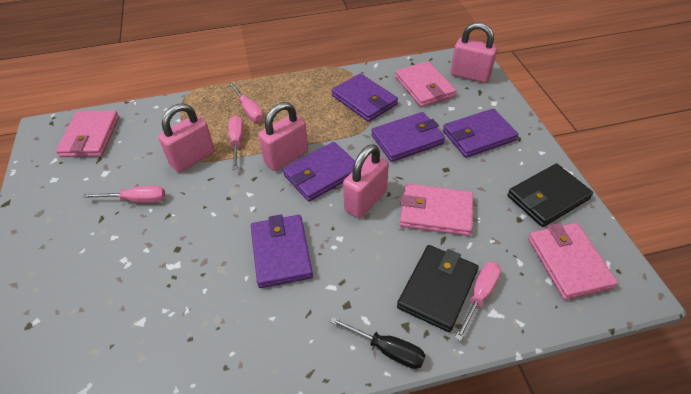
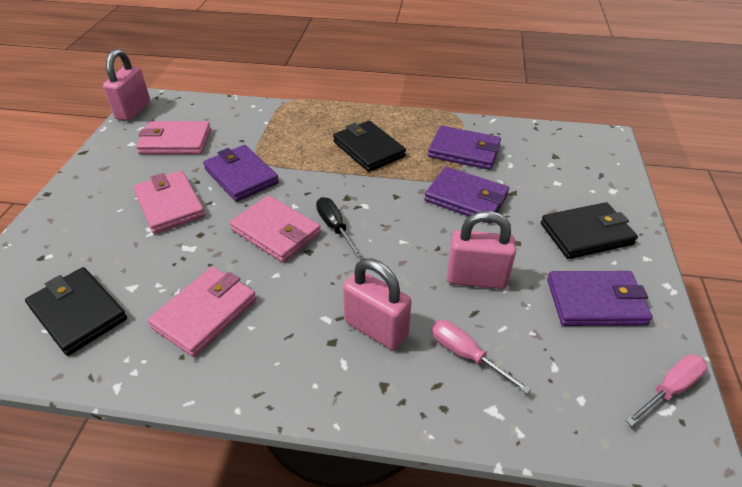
black wallet: [397,245,478,332] [508,164,593,227] = 2 -> [25,267,127,356] [333,121,406,172] [541,202,638,259] = 3
pink padlock: [158,103,215,172] [258,102,308,171] [343,144,389,218] [451,22,497,83] = 4 -> [103,49,150,121] [343,258,412,350] [447,211,516,289] = 3
pink screwdriver: [83,186,165,203] [228,82,263,122] [228,116,243,170] [455,262,501,341] = 4 -> [431,320,531,394] [625,354,707,426] = 2
purple wallet: [251,215,313,288] [283,142,355,202] [331,73,398,122] [371,112,445,162] [443,109,518,158] = 5 -> [203,145,279,202] [424,167,509,223] [428,126,501,170] [547,271,653,326] = 4

